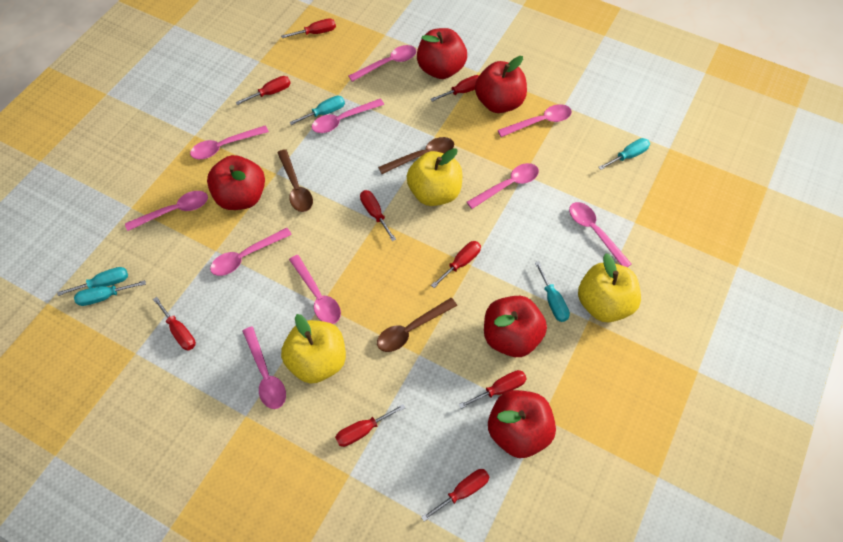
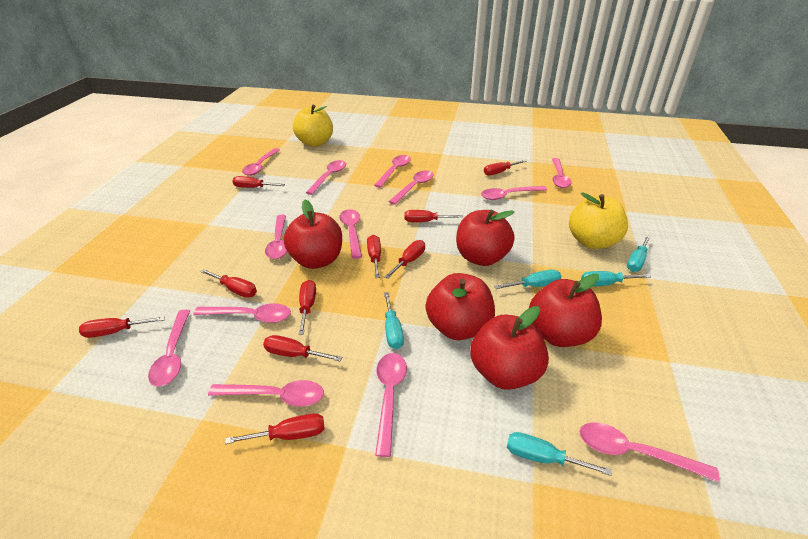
brown spoon: [277,149,313,212] [377,298,457,352] [378,137,454,174] = 3 -> none = 0
pink spoon: [125,191,208,231] [190,125,269,159] [210,227,292,276] [243,327,286,409] [289,255,341,324] [312,99,384,133] [349,45,417,82] [467,163,539,209] [498,104,572,137] [569,202,632,267] = 10 -> [148,310,190,386] [193,303,291,323] [208,380,324,406] [242,148,280,176] [265,215,287,259] [305,160,346,195] [339,209,362,259] [374,155,411,188] [375,353,407,457] [389,171,433,205] [481,186,547,200] [552,158,572,188] [579,422,719,482] = 13
red screwdriver: [153,297,196,351] [235,76,291,105] [281,19,336,38] [335,404,405,447] [360,190,396,241] [421,469,489,522] [430,75,479,102] [431,241,481,288] [459,370,527,409] = 9 -> [79,316,165,338] [200,269,257,298] [225,413,325,444] [232,176,285,188] [263,335,342,361] [298,280,316,335] [367,235,381,278] [385,240,425,279] [405,210,463,222] [484,160,527,176] = 10
yellow apple: [281,314,346,383] [407,148,462,206] [578,253,641,322] = 3 -> [293,105,333,147] [569,192,628,249] = 2

